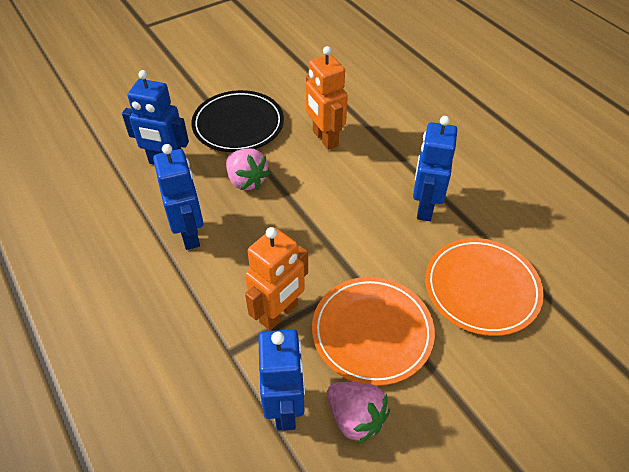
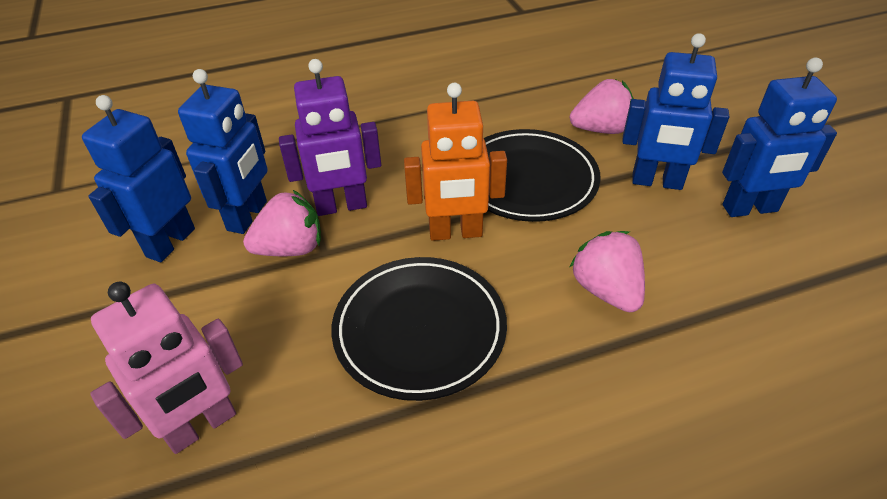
black plate: [191,90,284,152] = 1 -> [331,257,507,401] [484,129,601,222] = 2
orange plate: [312,277,435,386] [425,238,544,336] = 2 -> none = 0
orange robot: [245,227,308,331] [306,46,348,150] = 2 -> [404,83,507,241] = 1
pink robot: none = 0 -> [90,282,243,454] = 1
pink strawberry: [226,149,270,190] [327,382,390,444] = 2 -> [243,190,321,256] [570,79,634,134] [570,231,645,312] = 3
purple robot: none = 0 -> [279,59,381,216] = 1

